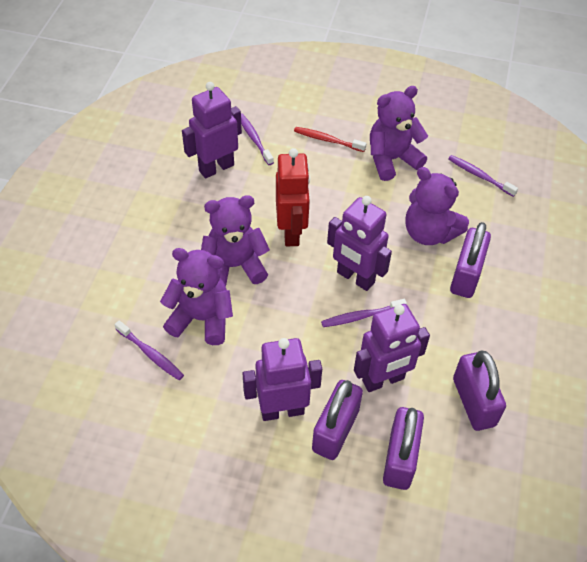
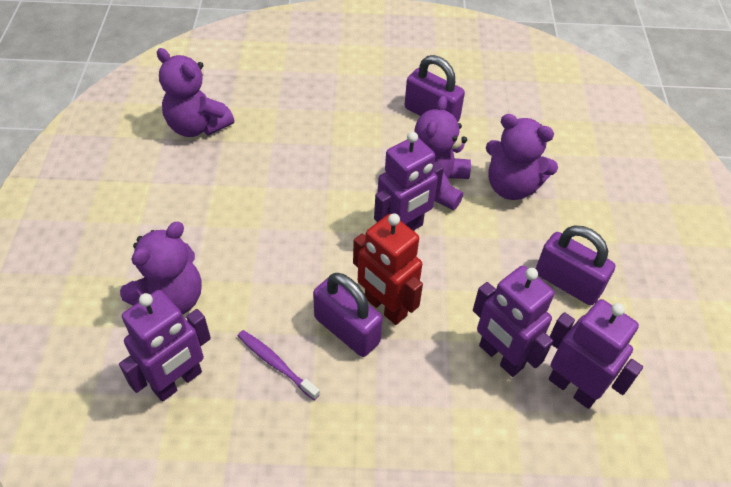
purple padlock: [312,380,363,460] [383,407,424,490] [450,222,491,298] [453,351,506,431] = 4 -> [313,273,383,357] [405,55,465,122] [536,226,615,305] = 3
purple toothbrush: [115,320,184,380] [241,113,274,165] [321,299,407,327] [448,155,518,197] = 4 -> [238,330,320,400] = 1
red toothbrush: [294,127,367,152] = 1 -> none = 0

